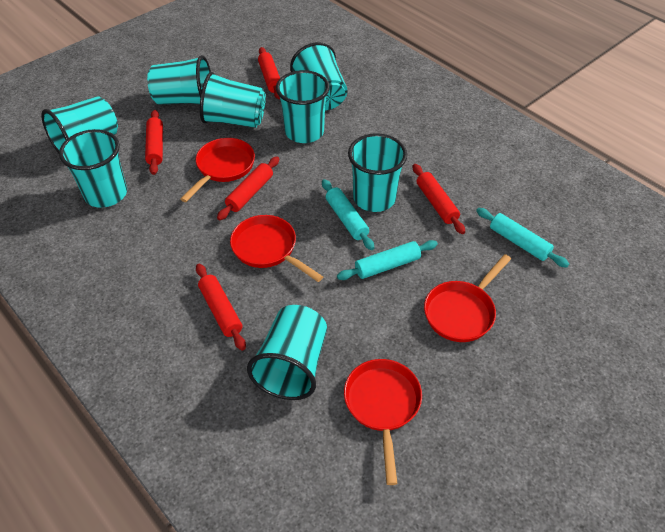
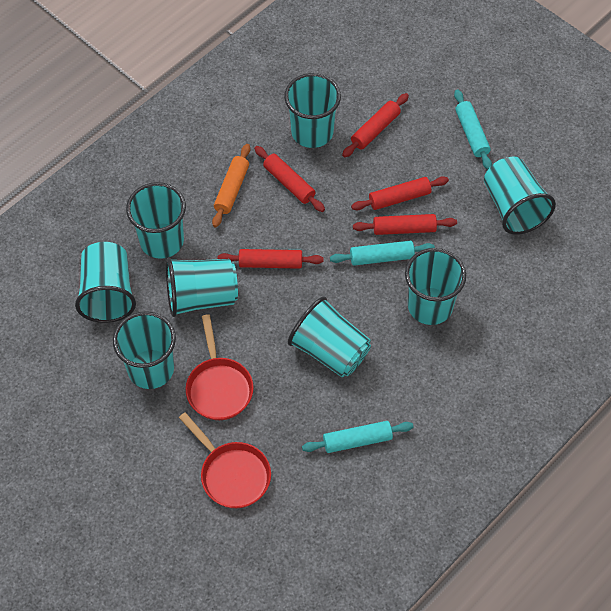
orange rolling pin: none = 0 -> [212,144,250,228] = 1
red pan: [180,138,255,202] [230,215,323,282] [344,359,422,485] [424,254,511,342] = 4 -> [179,412,271,508] [186,314,254,420] = 2

